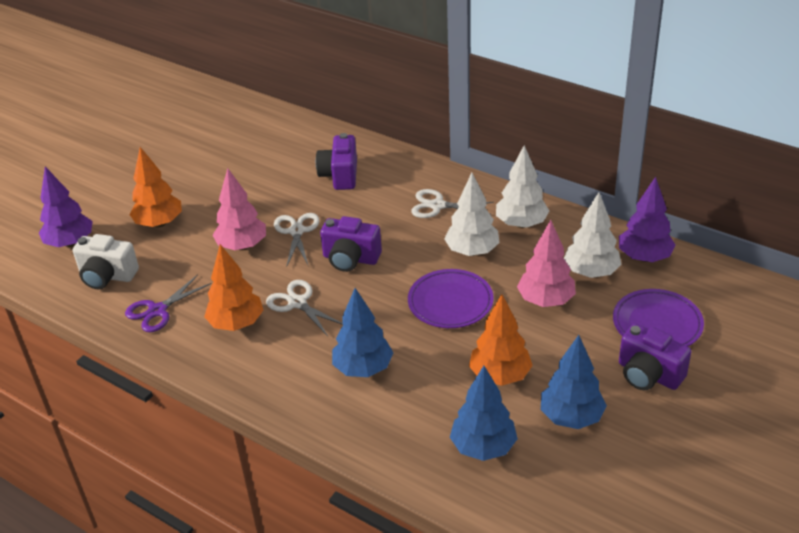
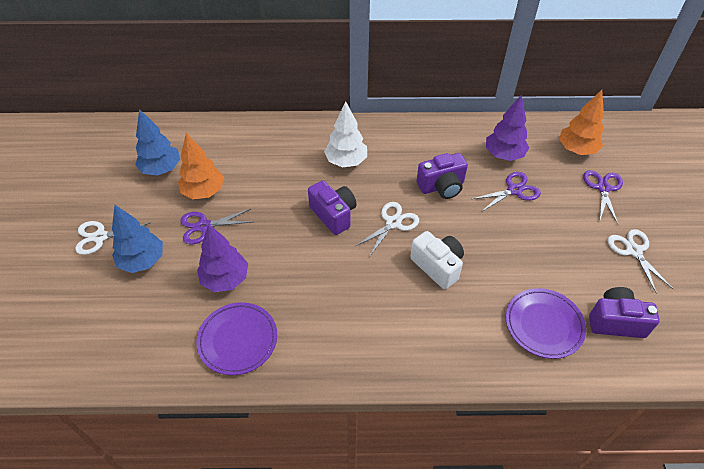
blue tree: [332,288,393,377] [450,366,518,461] [541,335,607,429] = 3 -> [112,205,163,273] [135,109,180,176] = 2
orange tree: [129,147,182,228] [204,244,263,331] [469,294,533,386] = 3 -> [178,133,224,199] [559,90,604,155] = 2
pink tree: [212,168,266,250] [517,220,576,307] = 2 -> none = 0
purple scissors: [125,274,212,332] = 1 -> [180,208,252,244] [472,172,541,212] [583,170,623,224] = 3
white tree: [444,173,500,256] [496,145,549,228] [564,192,621,278] = 3 -> [324,102,367,168] = 1

